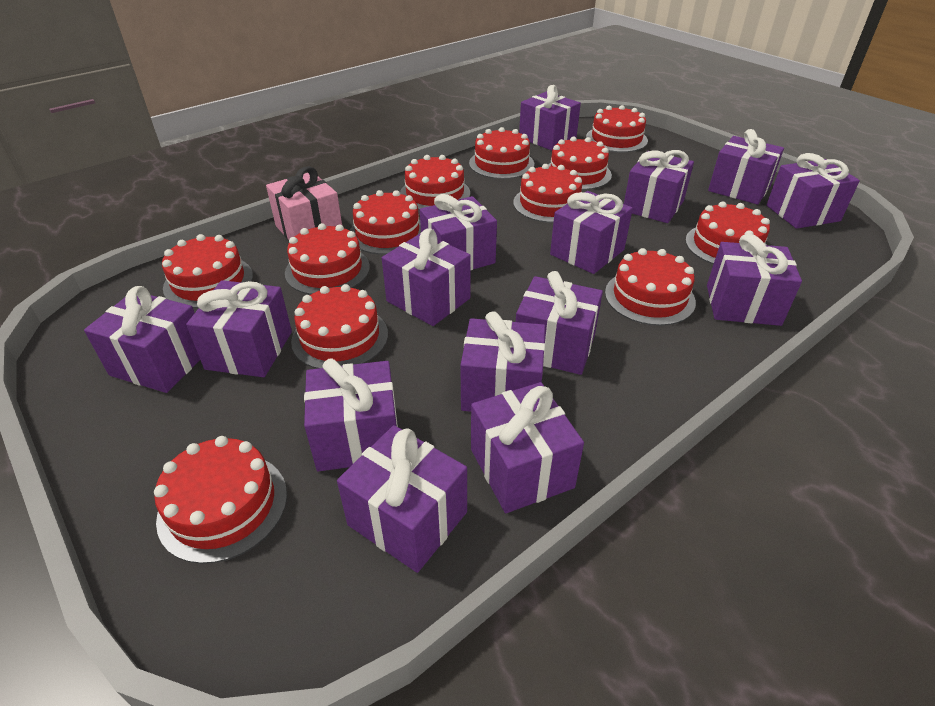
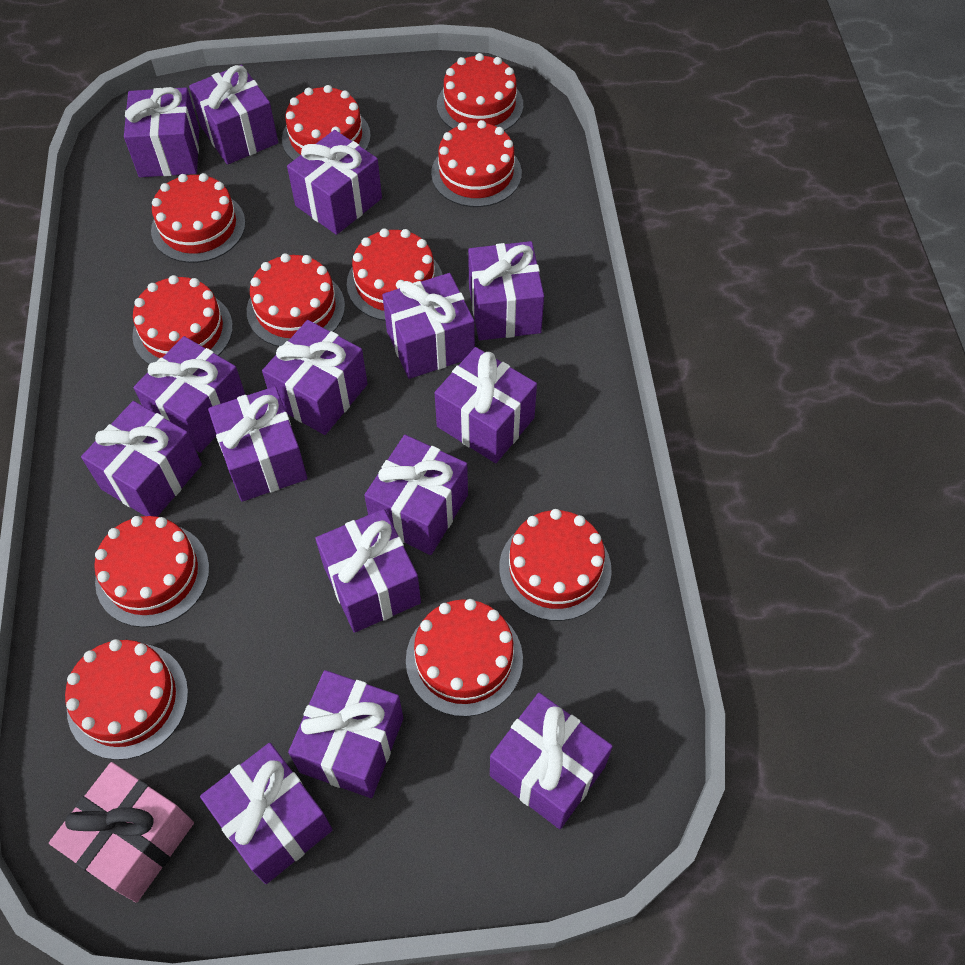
red cake: [154,436,287,564] [162,234,253,308] [285,223,370,295] [291,284,388,369] [350,190,421,255] [400,155,470,210] [469,127,534,179] [513,164,582,223] [548,136,612,190] [586,105,648,153] [605,248,696,326] [685,201,770,264] = 12 -> [65,639,188,760] [94,516,209,627] [132,275,233,364] [151,173,246,263] [247,253,345,347] [282,85,371,161] [347,228,442,321] [406,599,523,717] [431,120,522,207] [437,53,523,131] [499,509,612,621] = 11

